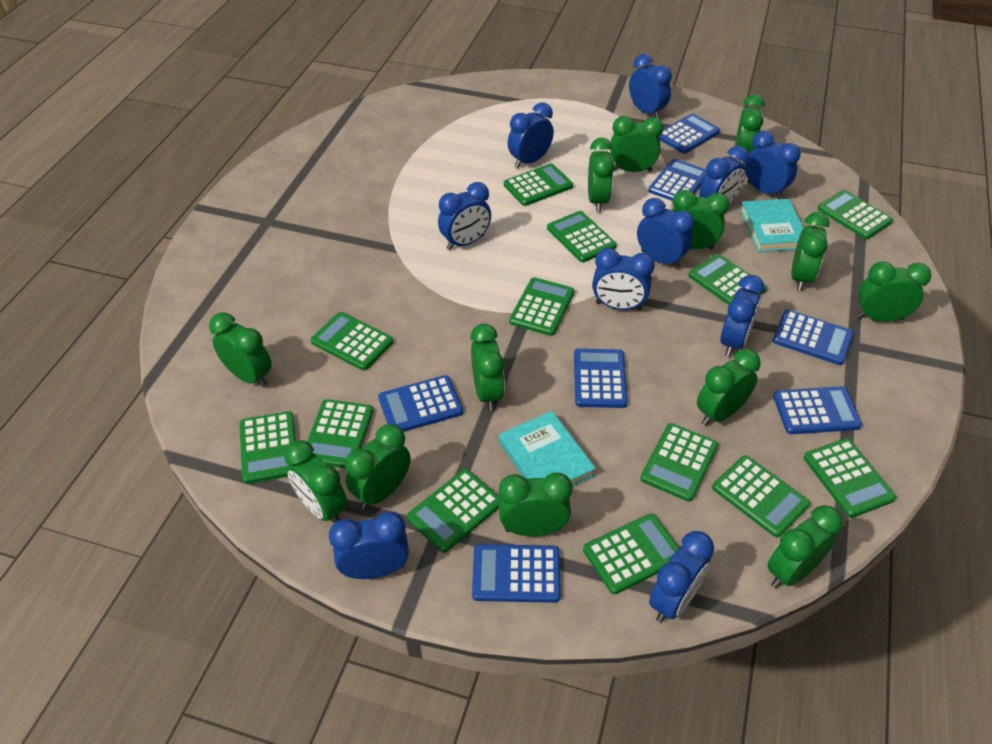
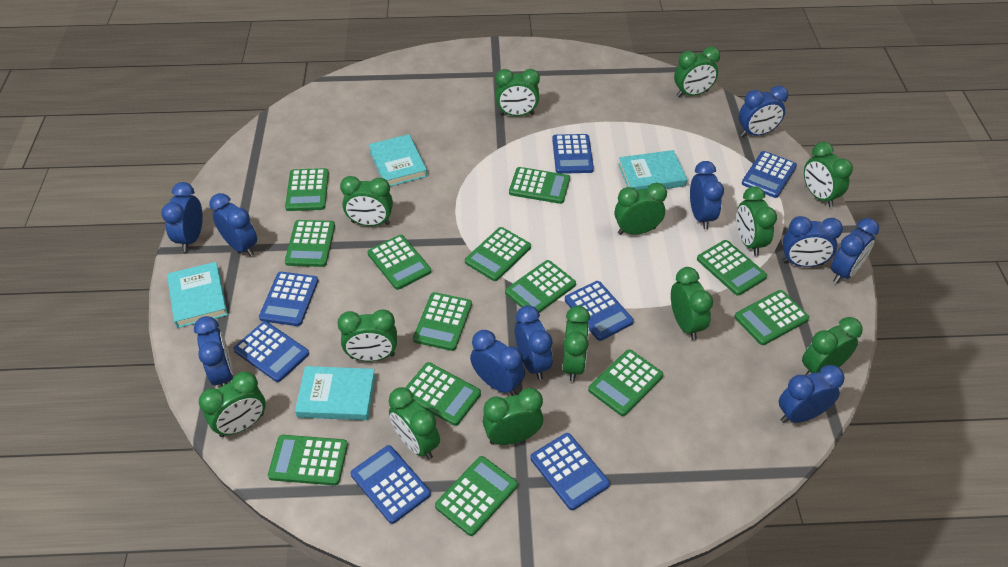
turquoise book: [499,411,596,487] [740,199,804,252] = 2 -> [167,262,228,328] [295,366,376,420] [369,134,427,186] [618,150,687,190] = 4

